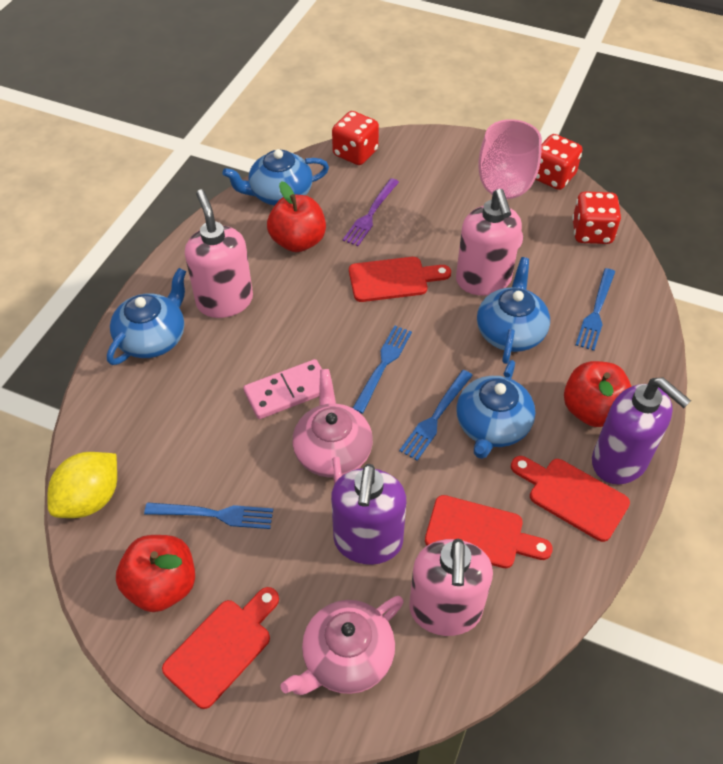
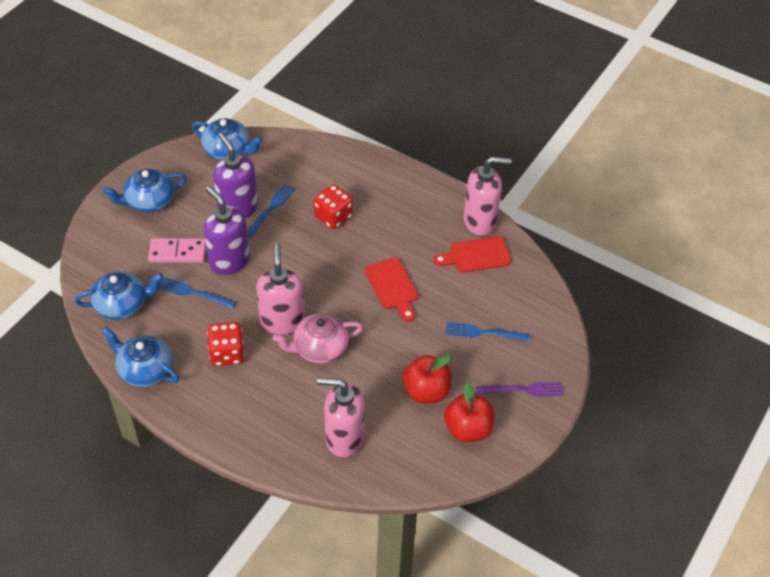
blue fork: [144,502,273,529] [353,326,412,414] [399,370,473,461] [576,268,615,351] = 4 -> [159,277,236,309] [247,183,296,237] [445,322,530,341] = 3
pink goblet: [478,119,542,249] = 1 -> none = 0
pink teapot: [280,596,404,695] [293,369,373,484] = 2 -> [273,313,363,363] = 1
red apple: [116,535,195,612] [267,181,326,252] [564,361,632,427] = 3 -> [403,355,452,403] [444,382,495,442] = 2
red cutting board: [162,587,279,709] [349,257,451,302] [425,495,553,568] [511,456,630,542] = 4 -> [365,258,418,322] [433,236,511,273] = 2
red dice: [332,111,379,165] [535,134,582,190] [572,191,621,244] = 3 -> [207,322,245,366] [314,184,353,229] = 2
yellow lemon: [47,452,117,518] = 1 -> none = 0

